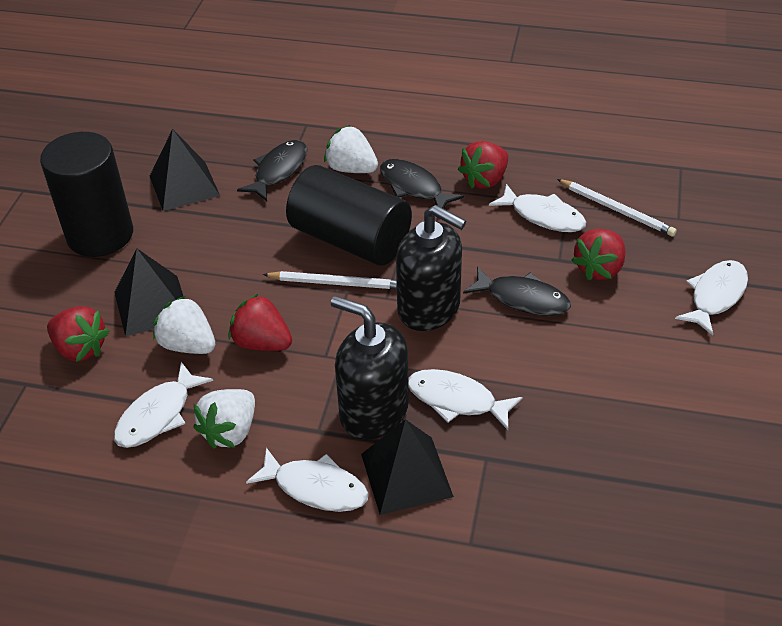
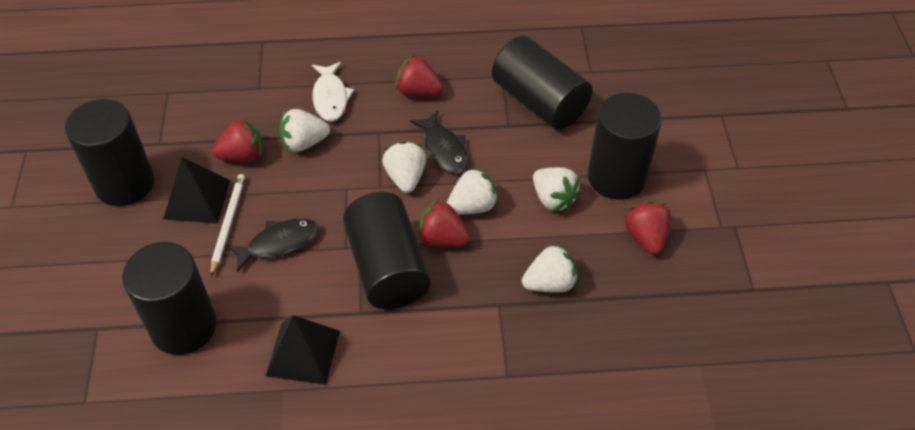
black cylinder: [40,132,133,257] [286,165,412,265] = 2 -> [65,99,154,206] [122,242,217,355] [343,192,431,309] [492,36,593,130] [588,93,662,200] = 5
black fish: [237,140,307,201] [380,159,464,209] [463,266,571,316] = 3 -> [227,219,319,272] [410,111,468,174] = 2
black pyramid: [114,249,183,337] [150,129,220,211] [361,419,454,515] = 3 -> [163,157,230,224] [266,315,340,385] = 2
black soap dispenser: [331,296,409,440] [396,205,466,331] = 2 -> none = 0
white fish: [114,362,213,448] [246,448,369,512] [408,369,522,430] [489,184,587,232] [675,260,748,336] = 5 -> [312,62,354,122] = 1
white pencil: [263,271,397,289] [557,179,677,236] = 2 -> [210,174,245,276] = 1
white strawberry: [153,296,215,354] [193,389,255,448] [324,125,378,173] = 3 -> [279,109,330,152] [382,141,426,193] [447,167,498,215] [522,243,578,292] [533,167,581,212] = 5

